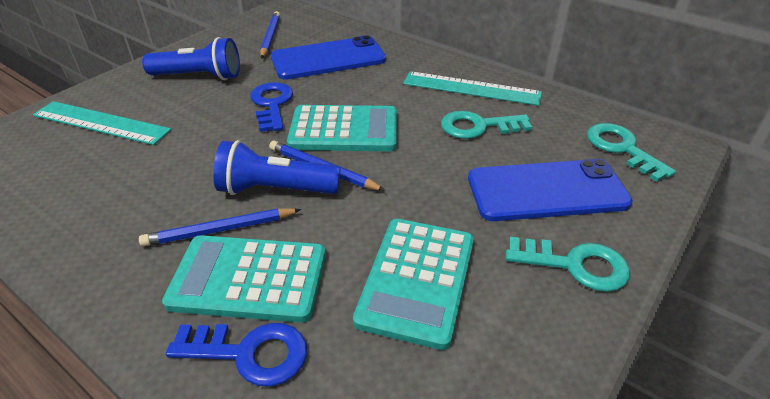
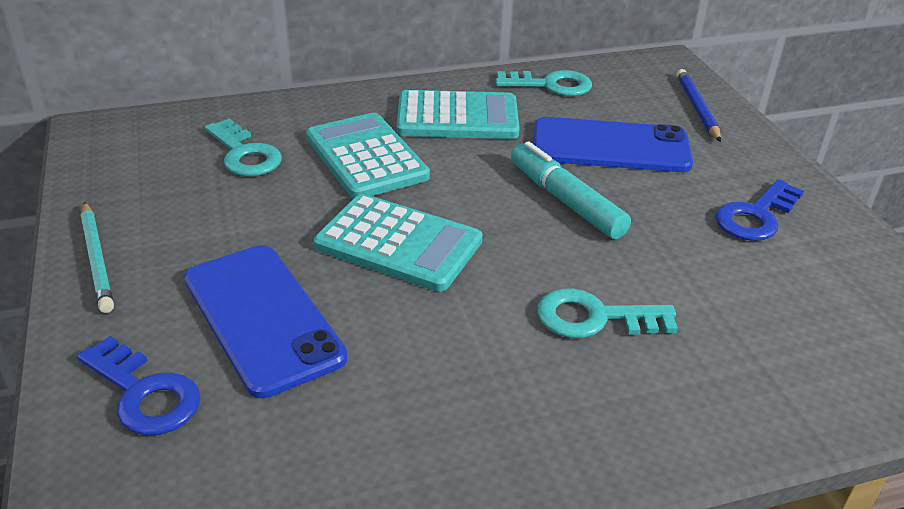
blue flashlight: [142,37,240,80] [213,140,340,195] = 2 -> none = 0
blue pencil: [139,208,301,247] [260,11,280,59] [269,141,385,191] = 3 -> [677,69,721,142] = 1
turquoise marker: none = 0 -> [511,141,631,239] = 1
turquoise pencil: none = 0 -> [81,202,114,313] = 1
turquoise ruler: [33,101,171,145] [403,71,542,106] = 2 -> none = 0

